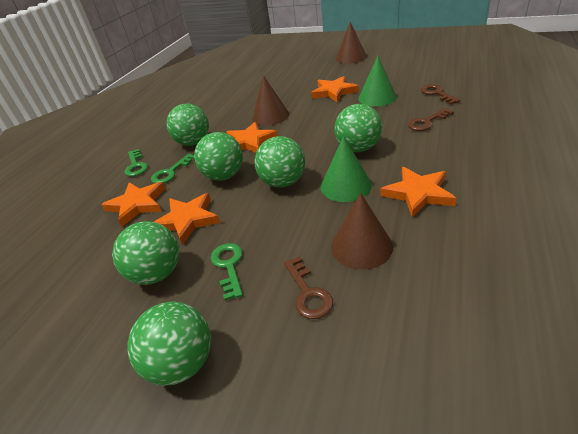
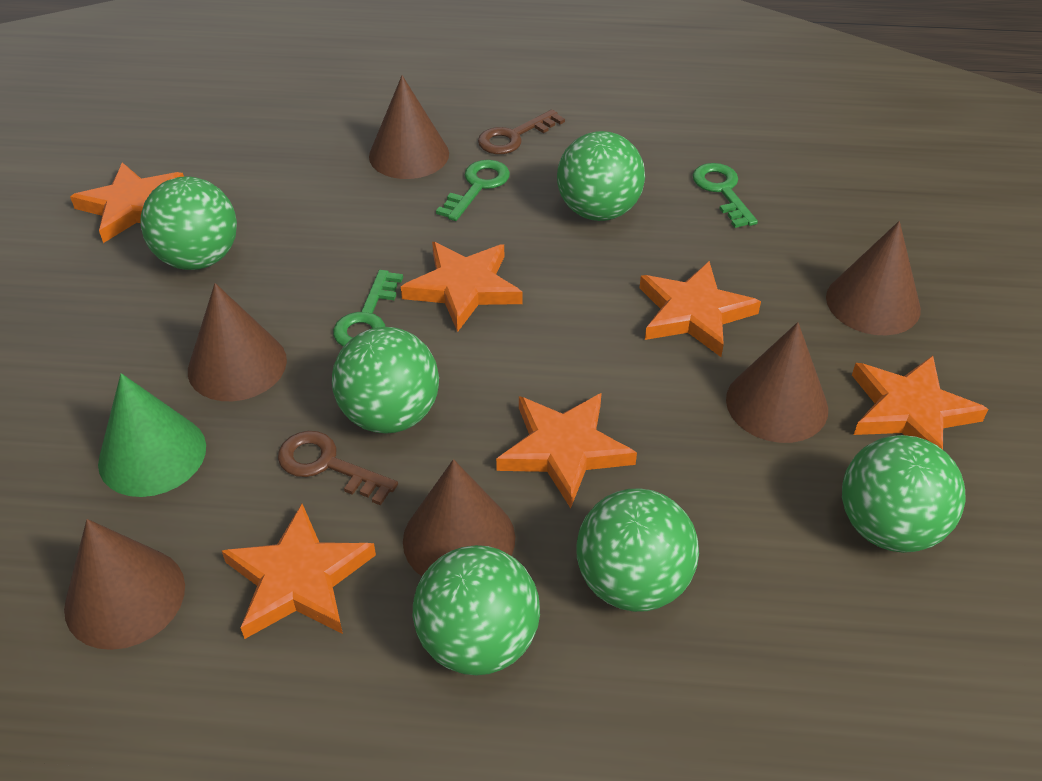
brown cone: [252,75,289,126] [331,193,393,270] [336,22,367,64] = 3 -> [64,519,185,650] [188,283,287,401] [369,75,449,179] [403,459,515,576] [726,322,828,443] [826,221,921,335] = 6
brown key: [284,256,333,319] [408,108,454,131] [421,84,461,104] = 3 -> [278,431,398,505] [478,109,565,154] = 2
green cone: [321,136,372,202] [358,56,397,106] = 2 -> [98,373,206,497] = 1
orange star: [101,182,166,227] [154,193,220,245] [226,122,278,153] [311,76,359,102] [380,167,456,217] = 5 -> [70,162,184,243] [222,504,376,639] [401,242,522,332] [496,393,637,508] [640,261,761,357] [852,356,988,450] = 6

